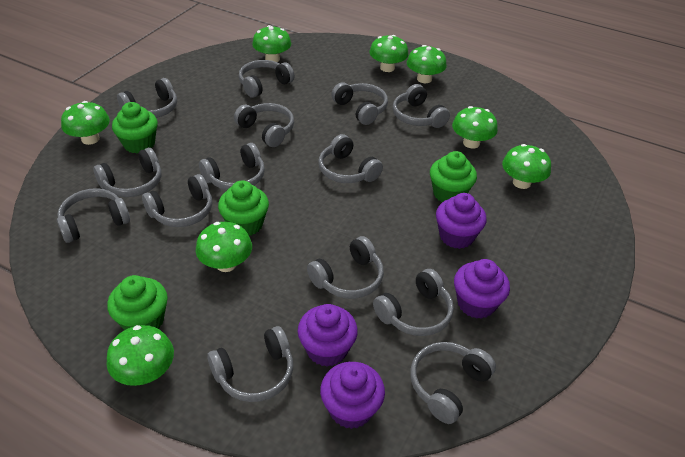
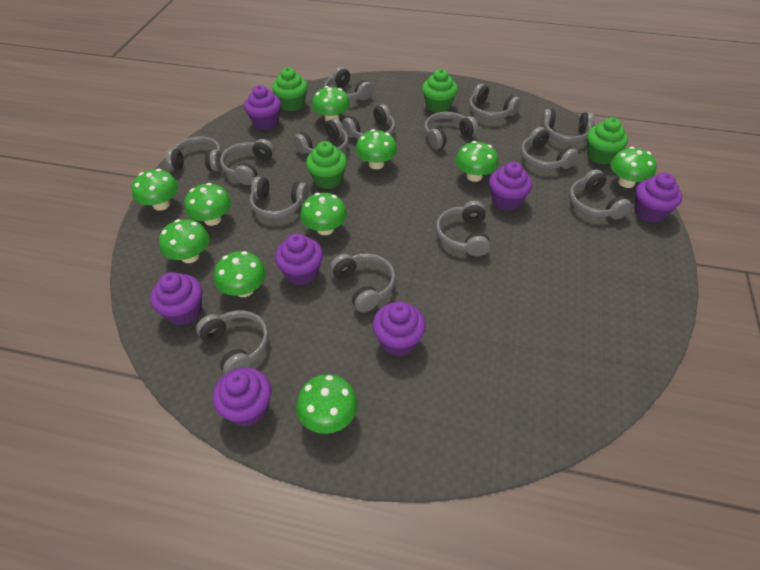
green mushroom: [61,101,110,145] [107,325,174,386] [196,222,252,272] [252,25,291,62] [369,35,409,72] [407,45,447,83] [452,106,498,148] [502,144,551,189] = 8 -> [132,169,178,211] [159,219,209,263] [184,183,231,226] [214,251,266,297] [296,374,358,434] [300,193,347,235] [312,86,350,122] [355,129,397,169] [455,141,498,182] [610,147,657,188] = 10
purple cupcake: [298,304,358,367] [320,362,385,429] [436,193,487,249] [454,259,510,319] = 4 -> [150,272,203,325] [213,367,271,427] [244,85,281,130] [275,233,323,285] [373,302,426,356] [489,162,532,211] [635,173,682,223] = 7

